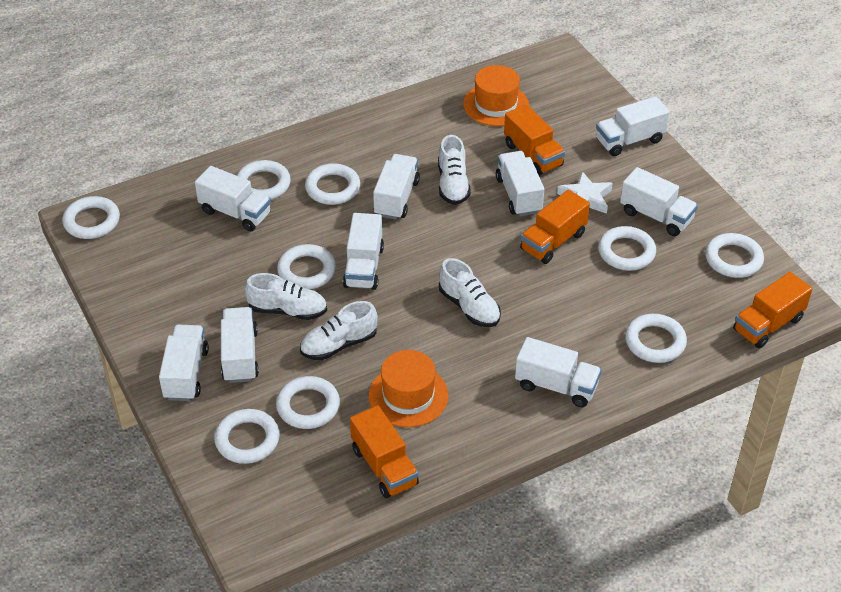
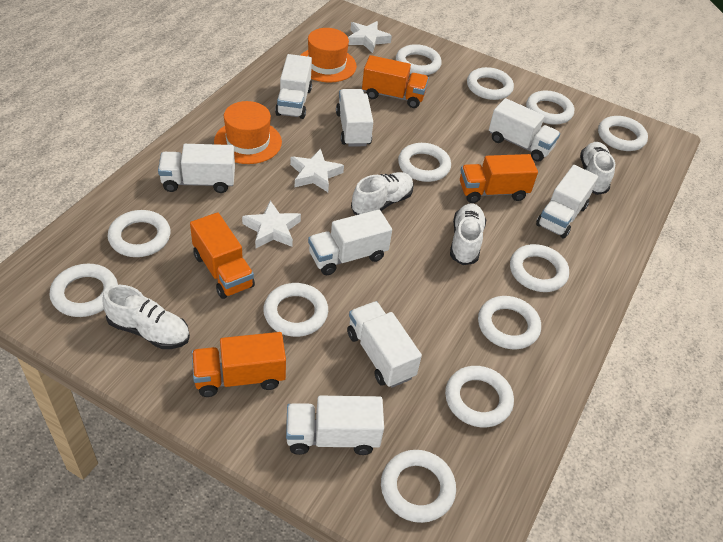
white ring: [62,196,120,239] [214,409,280,464] [237,160,291,200] [276,376,340,429] [277,244,336,289] [305,163,360,205] [598,226,656,271] [625,314,687,363] [705,233,764,278] = 9 -> [49,264,118,317] [108,210,170,257] [263,283,328,337] [381,450,456,523] [396,44,442,75] [398,143,451,182] [445,366,514,427] [467,67,514,100] [478,296,541,349] [510,244,569,292] [526,91,574,125] [598,116,648,151] = 12
white star: [557,171,613,214] = 1 -> [242,201,301,248] [290,149,344,192] [348,21,392,53] = 3
white truck: [159,325,209,401] [195,166,271,232] [221,307,259,383] [343,213,384,290] [373,154,420,220] [496,151,544,216] [515,337,602,407] [596,96,670,156] [620,167,698,236] = 9 -> [158,144,235,193] [275,54,312,119] [286,396,384,455] [308,209,392,275] [336,89,373,147] [347,301,422,388] [489,98,560,162] [536,165,598,238] = 8

